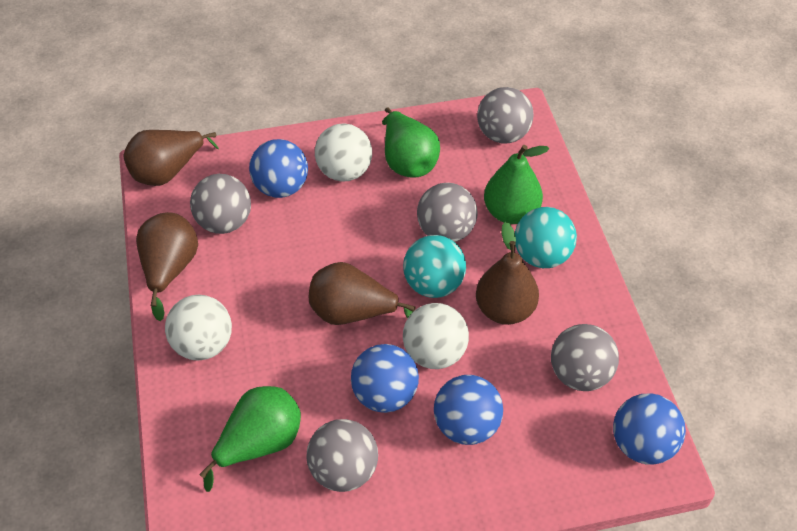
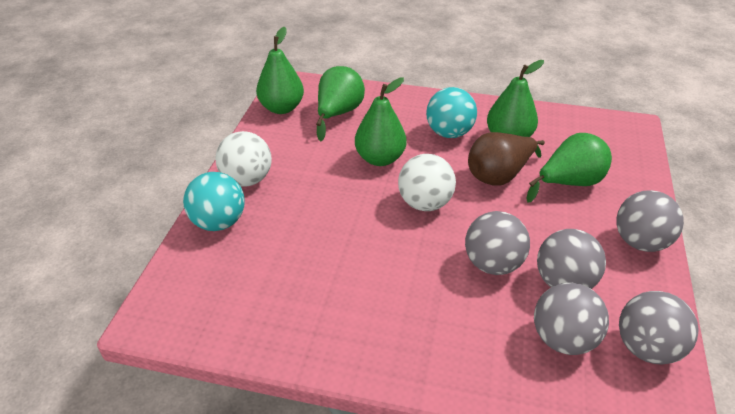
blue ball: [249,139,308,198] [351,344,419,413] [434,375,503,445] [613,394,686,464] = 4 -> none = 0
brown pear: [123,130,219,186] [136,212,198,321] [309,262,416,325] [476,222,539,325] = 4 -> [468,132,545,185] = 1
green pear: [199,386,301,492] [382,107,440,178] [484,145,549,224] = 3 -> [256,27,304,114] [316,66,365,141] [355,77,406,166] [487,60,544,137] [526,133,612,203] = 5
white ball: [165,295,232,361] [315,123,372,182] [403,303,469,369] = 3 -> [215,131,272,186] [398,154,456,211] = 2

